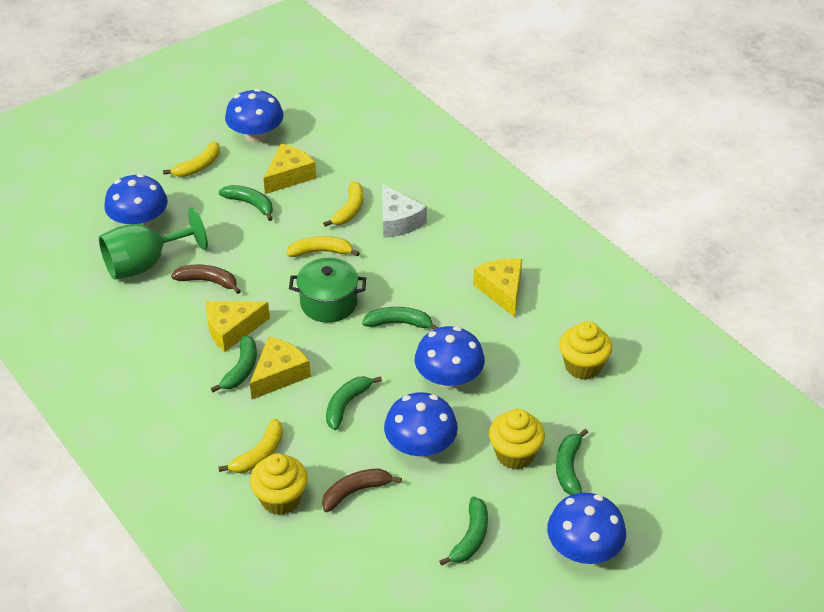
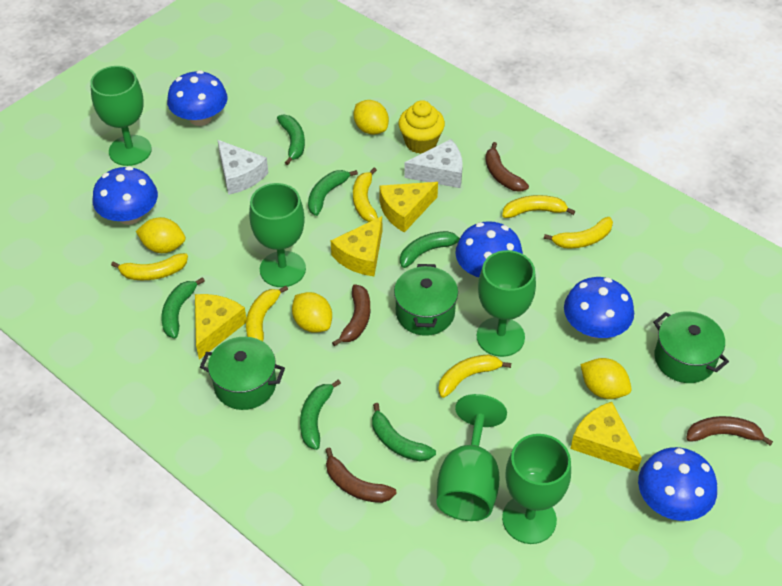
brown banana: [171,265,241,294] [322,469,402,512] = 2 -> [325,447,397,503] [332,284,370,347] [485,142,529,192] [686,416,773,445] = 4
green goblet: [99,207,208,280] = 1 -> [90,66,152,166] [249,183,306,287] [436,394,507,521] [477,250,536,357] [502,434,571,544] = 5
green pot: [289,258,366,323] = 1 -> [200,337,285,410] [394,264,458,336] [653,311,729,383] = 3
white cheese: [382,184,427,238] = 1 -> [217,140,268,195] [404,139,463,188] = 2
yellow banana: [163,141,220,177] [218,418,283,473] [286,236,360,257] [323,181,363,227] = 4 -> [111,253,188,280] [246,286,288,341] [353,168,378,222] [438,354,511,398] [502,195,575,218] [544,217,613,248] = 6
yellow cupcake: [250,453,308,515] [489,409,545,470] [559,321,612,380] = 3 -> [398,100,445,154] = 1
yellow lemon: none = 0 -> [136,217,186,253] [292,292,332,333] [354,100,389,135] [580,358,632,399] = 4

